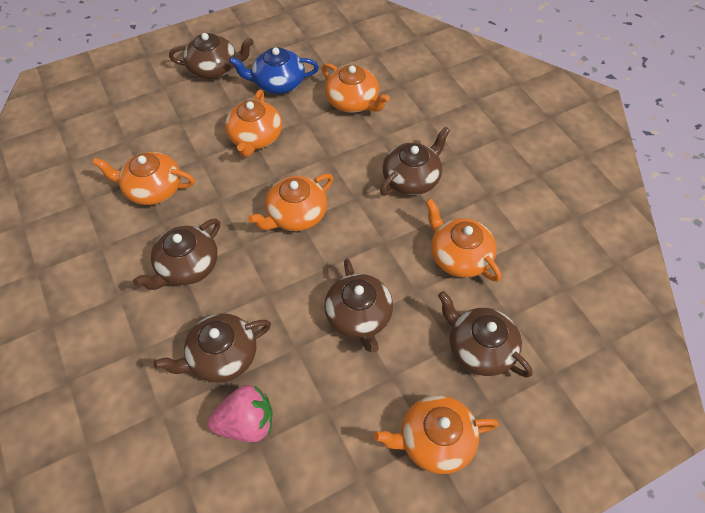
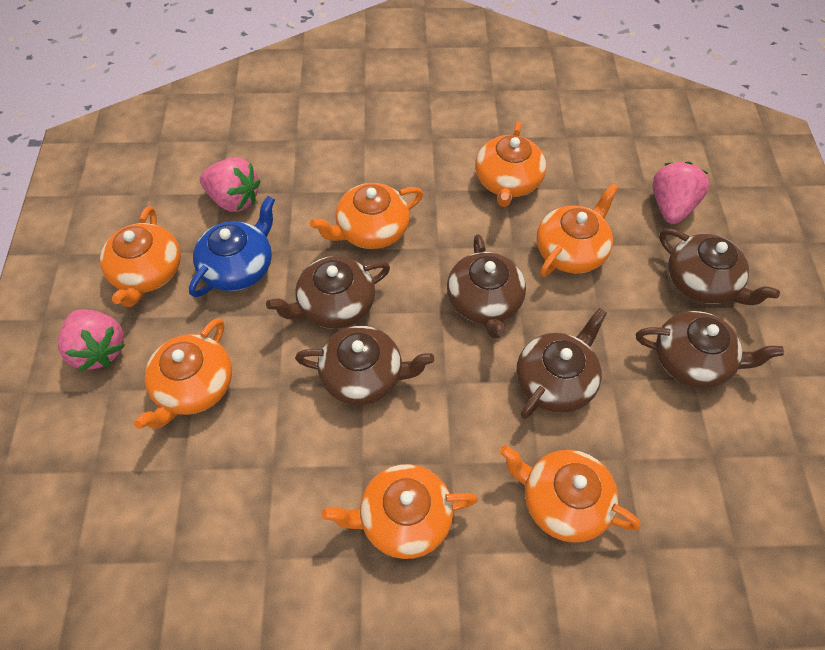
orange teapot: [92,152,195,205] [225,90,282,157] [248,174,333,231] [322,63,390,113] [374,395,499,474] [426,199,502,282] = 6 -> [100,206,181,307] [134,318,232,429] [310,183,423,249] [322,464,478,559] [475,121,546,207] [500,445,641,543] [536,183,619,277] = 7
pink strawberry: [207,385,273,442] = 1 -> [58,309,125,371] [200,157,261,212] [653,162,709,224] = 3

